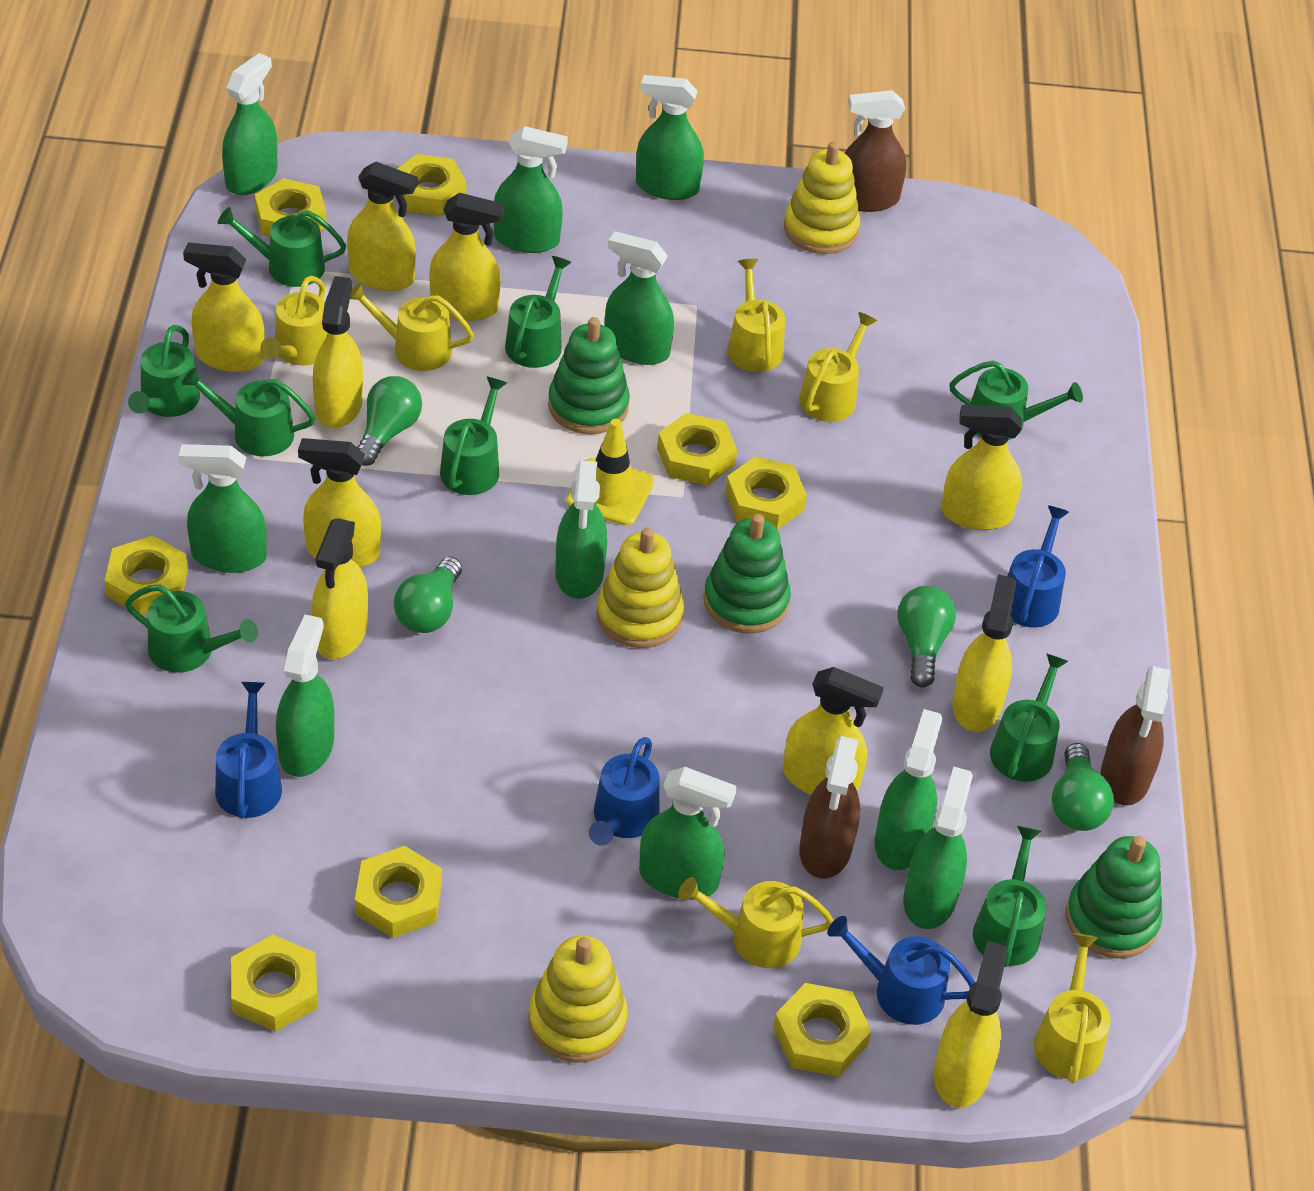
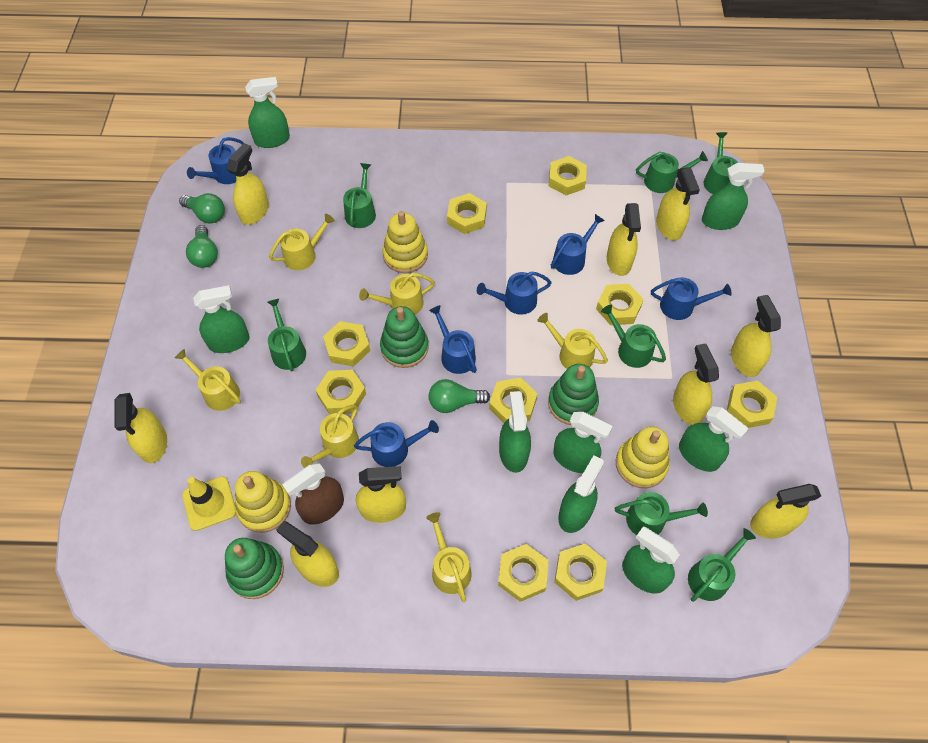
blue watering can: [215,682,282,818] [589,737,659,846] [827,916,975,1025] [1007,506,1069,628] = 4 -> [187,137,244,184] [354,420,439,467] [429,305,477,374] [477,272,552,315] [551,214,605,275] [651,277,732,320] = 6
brown spray bottle: [799,736,860,879] [845,90,906,212] [1101,666,1170,806] = 3 -> [283,464,344,525] = 1
green light bulb: [357,376,422,466] [394,557,462,633] [897,586,956,687] [1052,743,1114,831] = 4 -> [179,193,225,224] [186,225,218,268] [429,379,490,413] = 3
green spray bottle: [178,444,266,573] [222,53,277,195] [276,615,334,777] [494,126,568,253] [556,460,607,599] [605,231,674,365] [636,75,704,200] [639,767,737,899] [875,709,943,870] [903,767,973,929] = 10 -> [193,285,249,353] [245,77,290,148] [499,391,531,473] [553,412,612,473] [558,455,604,533] [622,527,680,594] [679,406,749,472] [702,163,765,230] = 8
green watering can: [125,584,258,673] [128,325,200,417] [182,367,315,456] [218,207,346,287] [440,377,507,495] [505,256,572,368] [949,360,1083,440] [973,826,1046,967] [990,653,1068,782] = 9 -> [268,299,306,371] [343,163,376,228] [601,305,666,368] [615,492,708,535] [636,151,708,193] [688,528,756,602] [704,132,738,194] = 7
yellow nut: [105,535,188,615] [231,935,318,1032] [255,178,327,237] [355,846,442,938] [397,154,466,216] [657,413,737,485] [725,456,807,530] [773,983,871,1077] = 8 -> [316,370,366,415] [323,321,370,366] [447,193,487,234] [489,377,538,423] [498,544,549,602] [549,156,587,196] [554,544,607,601] [596,284,644,325] [727,381,777,428] = 9
yellow spray bottle: [183,242,265,372] [298,438,381,567] [312,518,368,659] [313,276,363,428] [347,161,418,291] [430,193,504,321] [783,667,883,795] [934,941,1008,1108] [941,405,1022,530] [952,574,1017,732] = 10 -> [115,393,167,463] [227,143,269,225] [276,521,339,587] [356,466,406,523] [607,203,641,276] [656,167,700,240] [673,343,719,425] [731,295,781,377] [750,484,821,538] = 9

